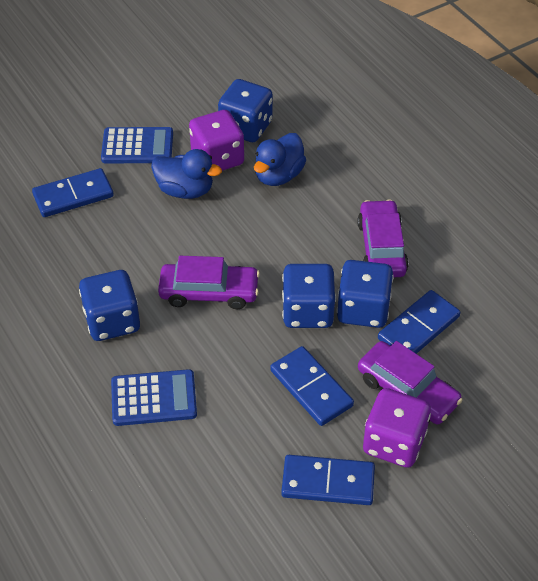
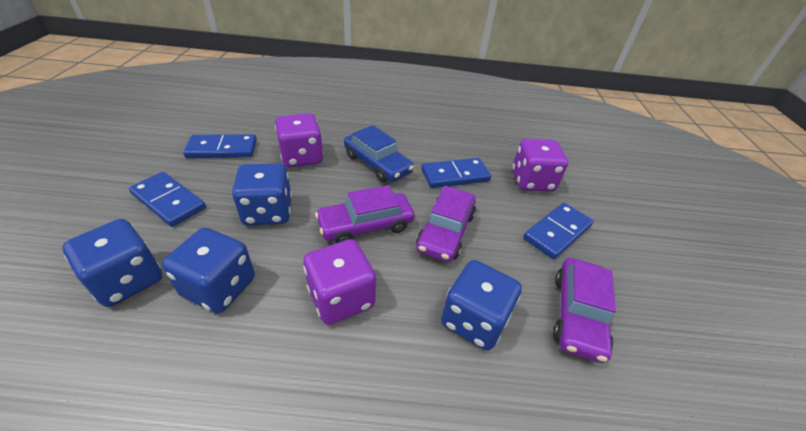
blue calculator: [101,127,173,163] [111,369,197,426] = 2 -> none = 0
blue car: none = 0 -> [344,125,414,182] = 1
blue duck: [151,149,222,199] [254,133,306,186] = 2 -> none = 0
purple dice: [189,110,244,171] [363,388,431,468] = 2 -> [275,113,323,168] [303,239,376,325] [512,139,568,191] = 3

